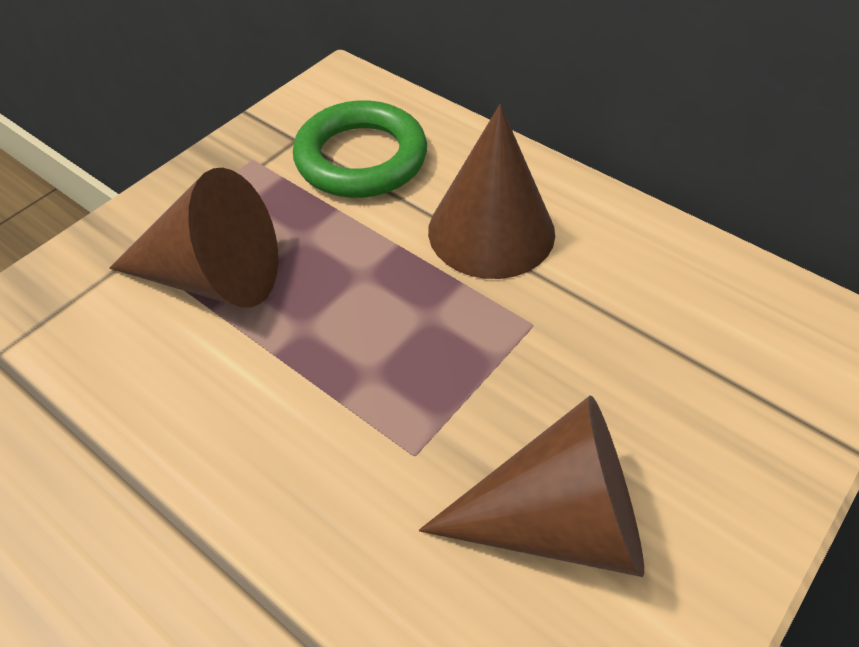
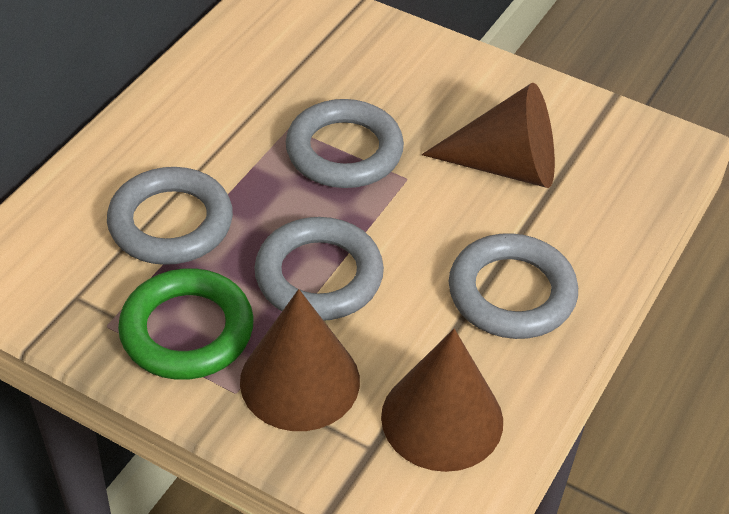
grey ring: none = 0 -> [107,167,233,265] [254,217,384,321] [286,99,404,188] [449,233,578,339] = 4

